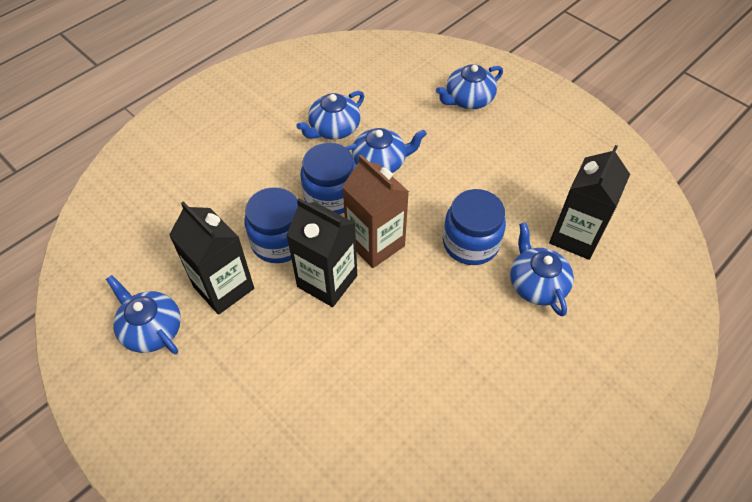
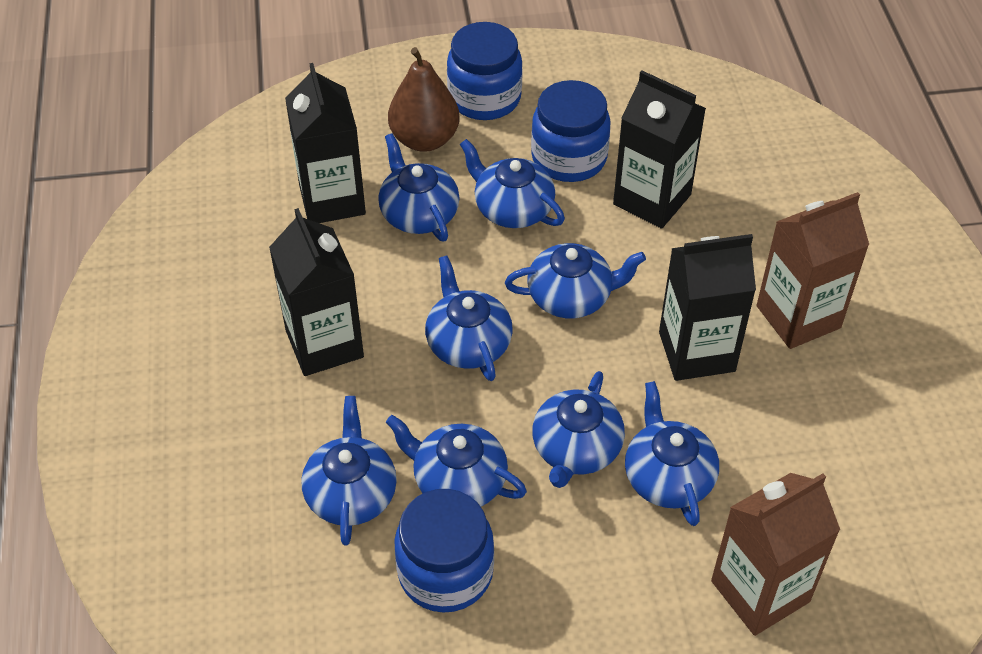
black carton: [169,201,254,315] [286,198,357,307] [549,145,630,260] = 3 -> [269,208,364,376] [285,63,366,223] [613,71,706,229] [659,234,756,381] = 4
blue teapot: [106,275,181,354] [296,91,364,140] [346,128,427,173] [436,64,503,109] [510,222,574,316] = 5 -> [301,396,397,546] [378,133,460,242] [386,415,527,507] [425,256,513,381] [460,139,565,228] [505,243,646,318] [532,371,625,488] [625,381,719,526] = 8
brown carton: [342,155,409,268] = 1 -> [711,473,840,636] [757,192,869,349] = 2
brown pear: none = 0 -> [388,47,460,152] = 1

